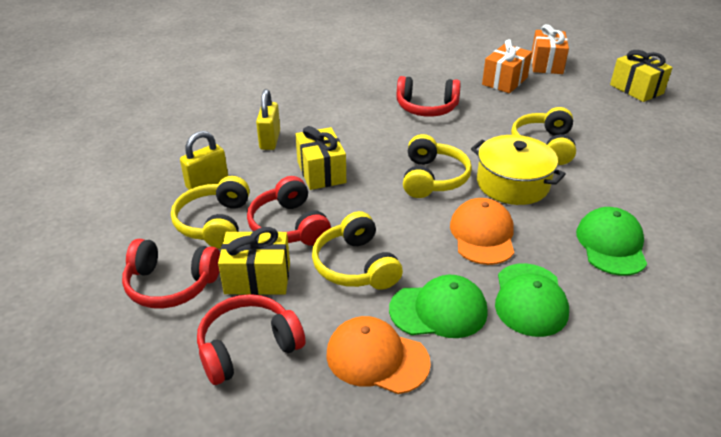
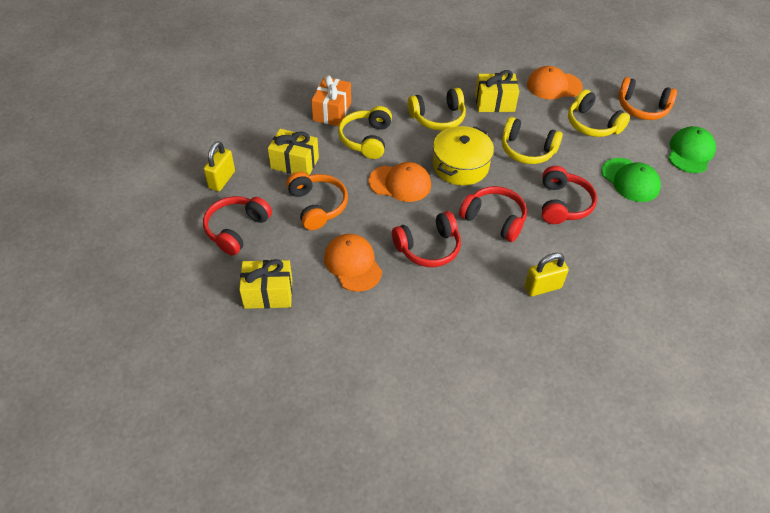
green cap: [389,275,488,338] [495,263,569,337] [576,207,647,276] = 3 -> [601,158,661,202] [668,126,716,173] = 2
orange cap: [326,316,431,394] [450,198,514,265] = 2 -> [324,234,382,292] [369,162,431,202] [527,66,583,100] = 3
orange gift: [482,39,532,93] [531,24,569,74] = 2 -> [311,75,351,126] = 1
orange headphones: none = 0 -> [286,172,348,230] [618,77,677,120] = 2

